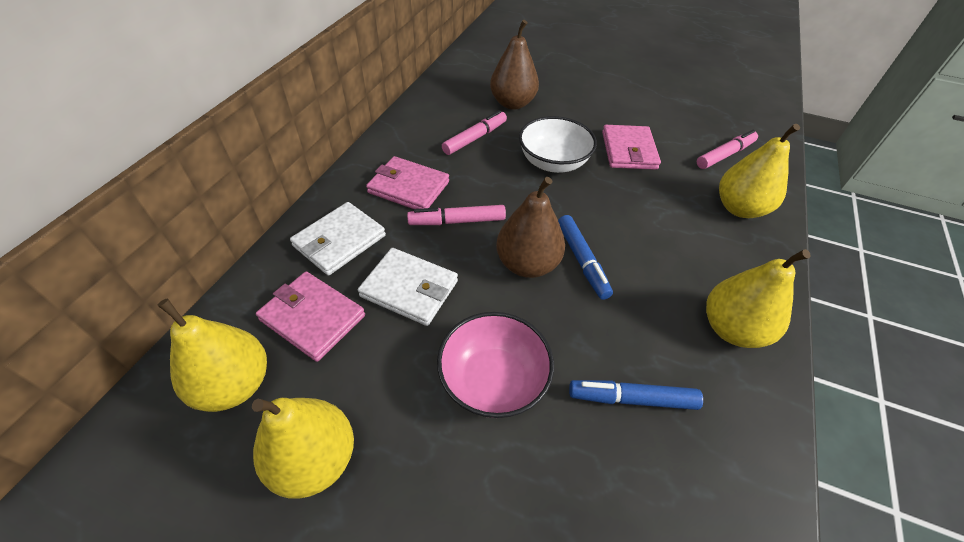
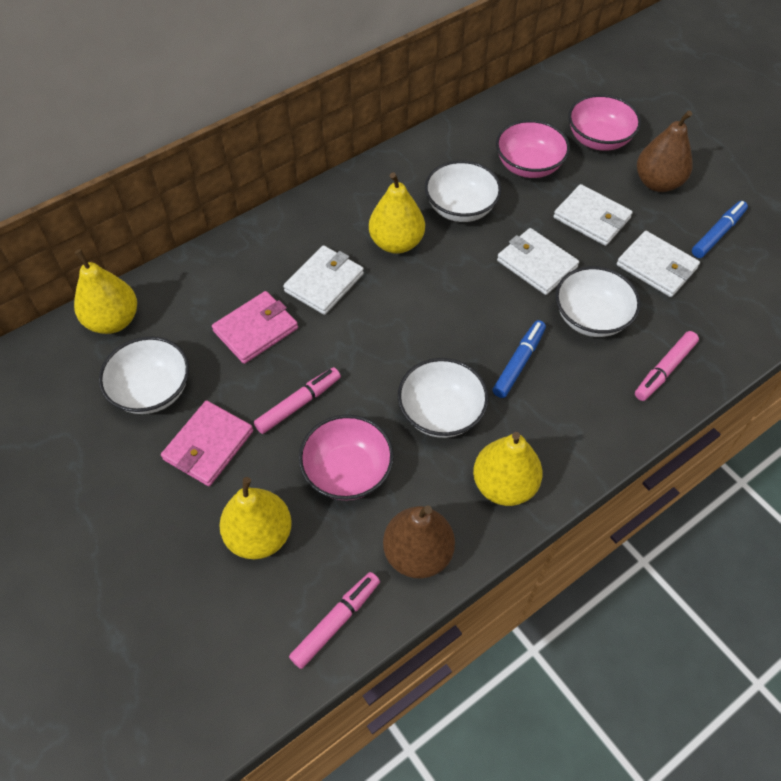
pink bowl: [437,312,554,418] = 1 -> [299,415,394,500] [496,120,570,178] [568,94,641,151] = 3
pink wallet: [256,272,365,362] [366,156,449,209] [602,125,661,170] = 3 -> [161,401,253,486] [212,291,298,364] = 2
white bowl: [519,116,597,173] = 1 -> [99,336,189,414] [398,358,489,438] [425,160,502,222] [555,266,641,337] = 4
white wallet: [290,202,386,276] [358,248,458,326] = 2 -> [283,245,364,315] [497,228,579,295] [553,184,633,246] [617,231,700,297] = 4

